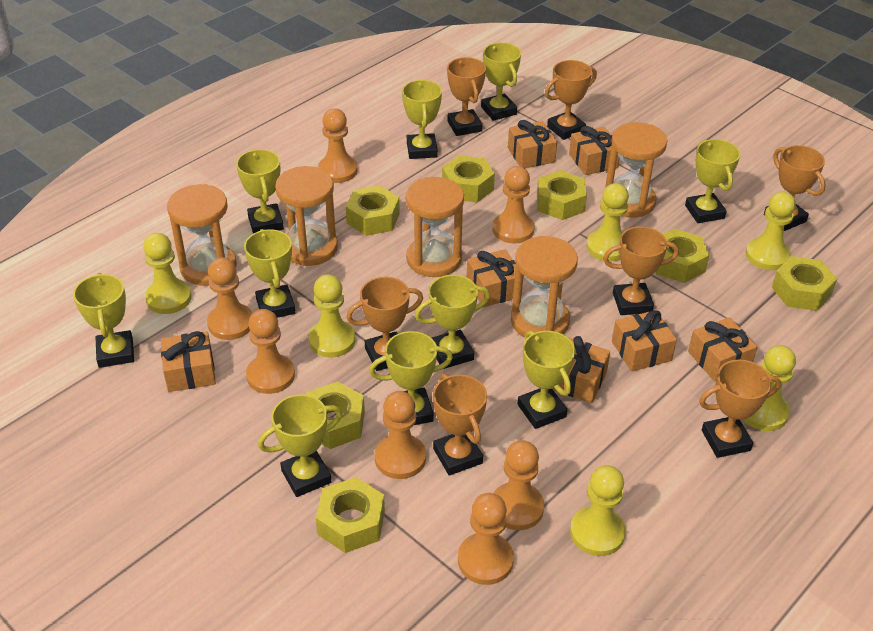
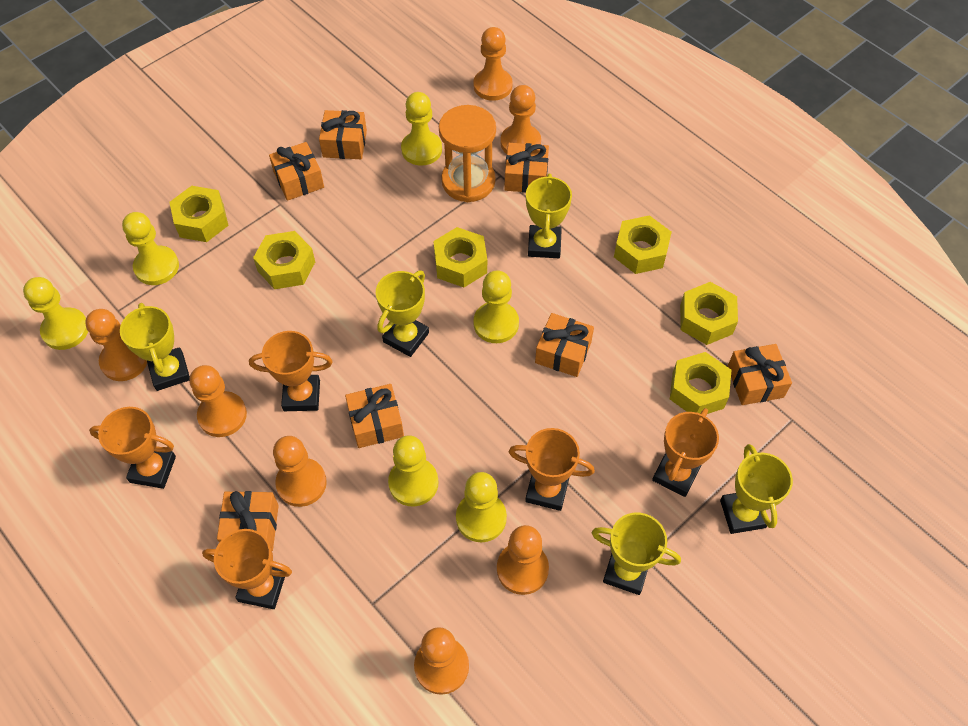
orange hourglass: [167,184,237,286] [275,166,338,266] [406,177,464,277] [511,236,578,337] [605,122,667,217] = 5 -> [439,105,496,202] = 1
orange trophy: [346,277,423,371] [433,374,487,475] [447,57,486,136] [545,60,597,140] [603,226,679,315] [699,360,781,458] [764,145,826,231] = 7 -> [89,407,176,489] [202,529,292,609] [249,331,333,411] [509,428,595,511] [652,408,719,497] = 5
yellow nut: [306,382,365,449] [316,477,385,553] [346,185,400,236] [442,155,495,203] [537,170,587,220] [656,229,709,283] [772,256,837,311] = 7 -> [169,186,229,242] [253,231,315,289] [433,227,487,287] [614,215,672,274] [670,352,732,414] [680,282,738,345] = 6
yellow trophy: [73,273,134,368] [236,149,284,233] [244,229,296,318] [258,394,342,497] [369,331,453,425] [402,80,442,159] [415,275,490,369] [481,43,521,121] [518,331,575,429] [685,139,740,223] = 10 -> [120,303,190,391] [376,271,429,357] [526,174,572,258] [592,513,681,595] [720,444,793,534] = 5

